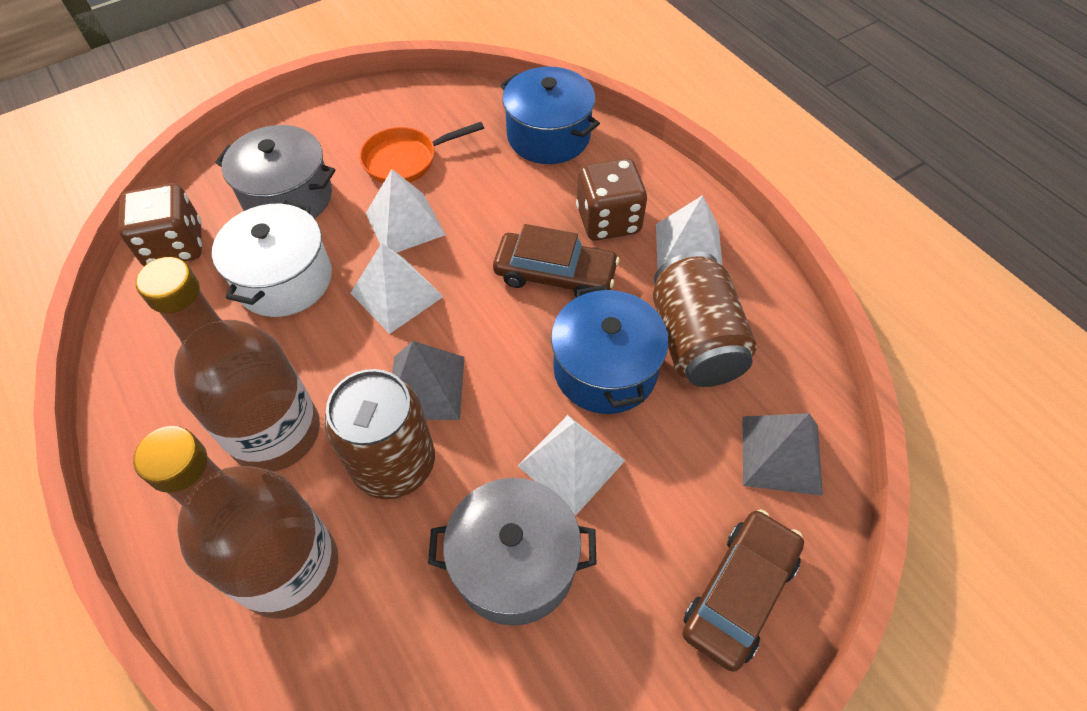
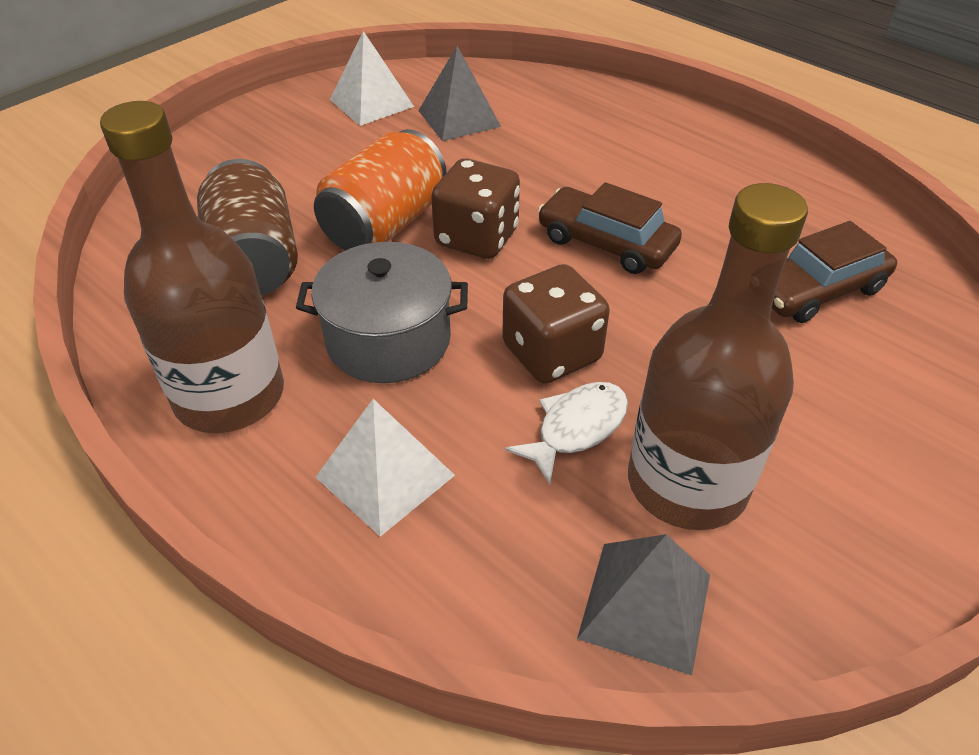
blue pot: [500,67,600,164] [551,285,668,414] = 2 -> none = 0
brown can: [324,369,435,499] [653,251,757,387] = 2 -> [197,159,298,295] = 1
grey pot: [215,125,335,219] [428,478,597,626] = 2 -> [296,242,468,383] = 1
orange can: none = 0 -> [314,129,447,250] = 1
orange pan: [360,122,484,183] = 1 -> none = 0
white fish: none = 0 -> [505,382,628,485] = 1
white pot: [212,201,332,317] = 1 -> none = 0
white pyramid: [351,243,444,334] [366,169,446,253] [518,415,626,515] [656,195,722,269] = 4 -> [316,399,455,537] [330,31,414,126] = 2

